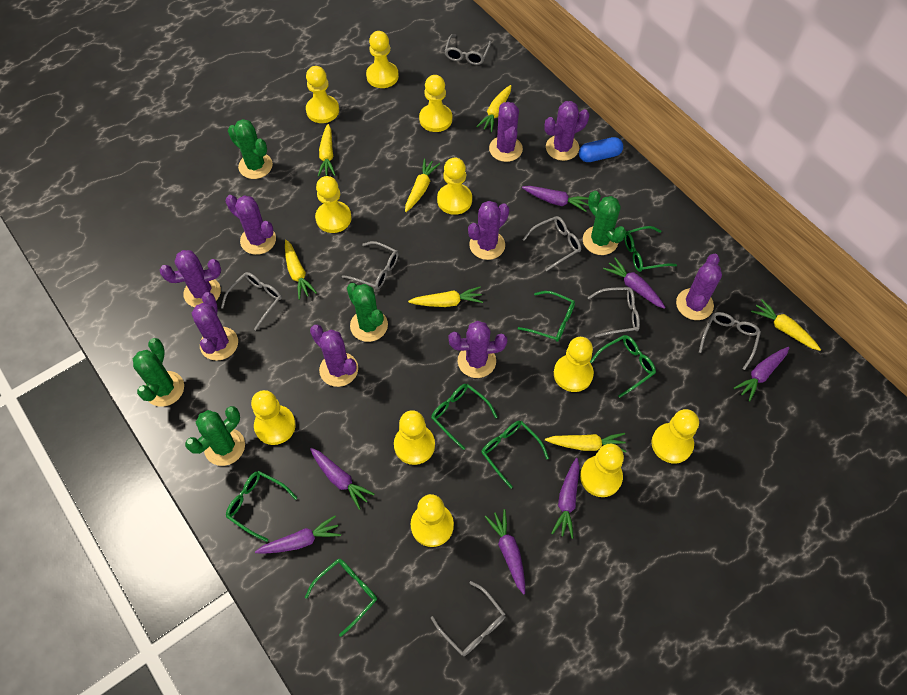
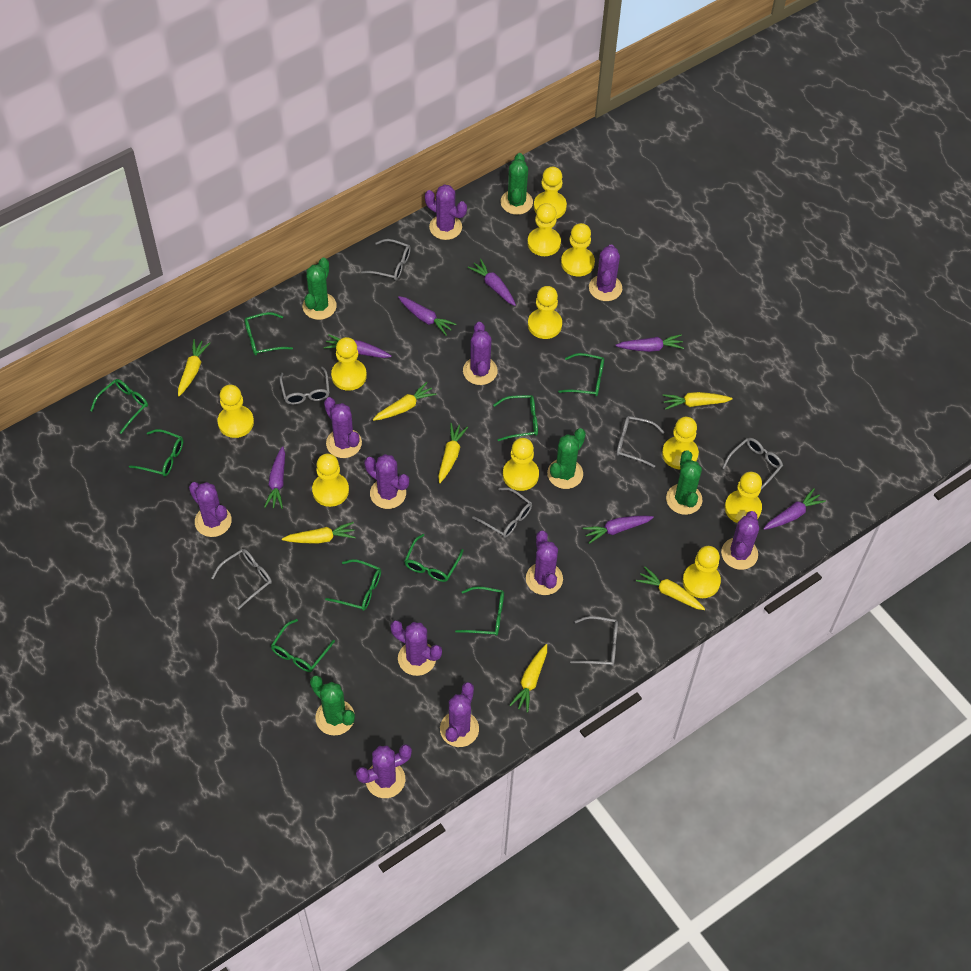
blue capsule: [579,137,623,162] = 1 -> none = 0
green glasses: [226,471,297,542] [305,559,377,637] [431,384,497,450] [481,421,549,488] [518,291,575,342] [590,335,656,398] [624,226,677,272] = 7 -> [90,379,148,434] [129,429,183,477] [244,312,293,356] [271,619,335,672] [325,559,381,611] [404,534,464,582] [455,586,504,636] [493,395,538,441] [558,353,604,396] = 9
purple cactus: [160,250,221,307] [192,292,238,361] [226,195,276,255] [310,324,358,387] [448,321,507,378] [468,201,509,260] [489,102,523,162] [544,101,589,161] [676,254,722,320] = 9 -> [189,482,232,537] [324,397,362,458] [356,744,412,798] [364,454,409,509] [390,620,442,676] [425,184,467,240] [440,682,479,747] [463,322,498,385] [526,530,563,595] [589,244,622,301] [721,511,759,570] = 11

